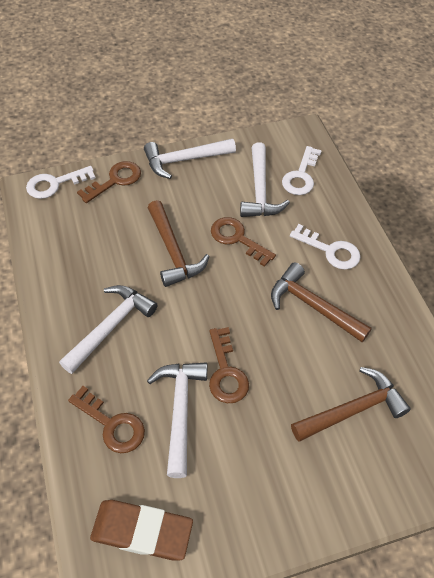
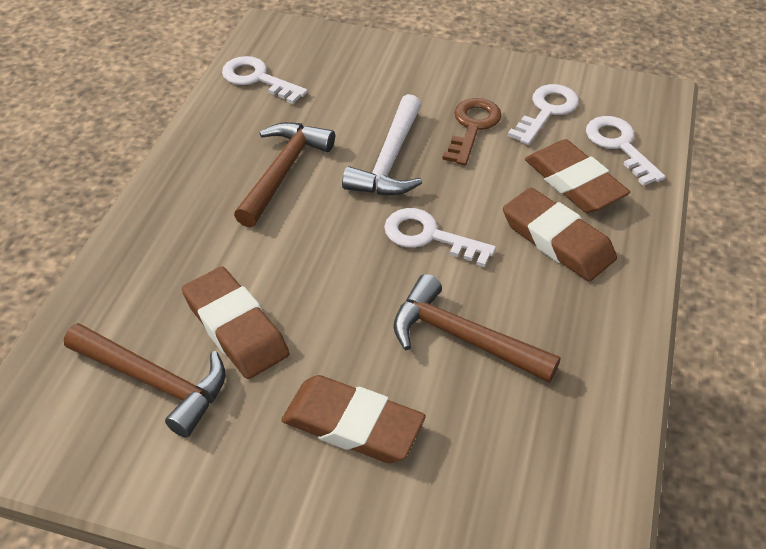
brown eraser: [90,500,193,560] = 1 -> [182,266,289,379] [281,375,426,463] [503,187,617,281] [525,139,630,213] = 4
brown key: [68,386,145,453] [77,161,141,203] [209,327,249,403] [211,217,276,267] = 4 -> [442,98,502,165] = 1
white hammer: [59,285,158,374] [144,138,236,179] [147,362,207,478] [240,142,290,217] = 4 -> [342,94,422,195] = 1
white key: [26,166,96,199] [282,146,322,195] [290,224,360,270] = 3 -> [222,56,308,104] [384,208,496,267] [508,84,579,145] [586,116,665,186] = 4

